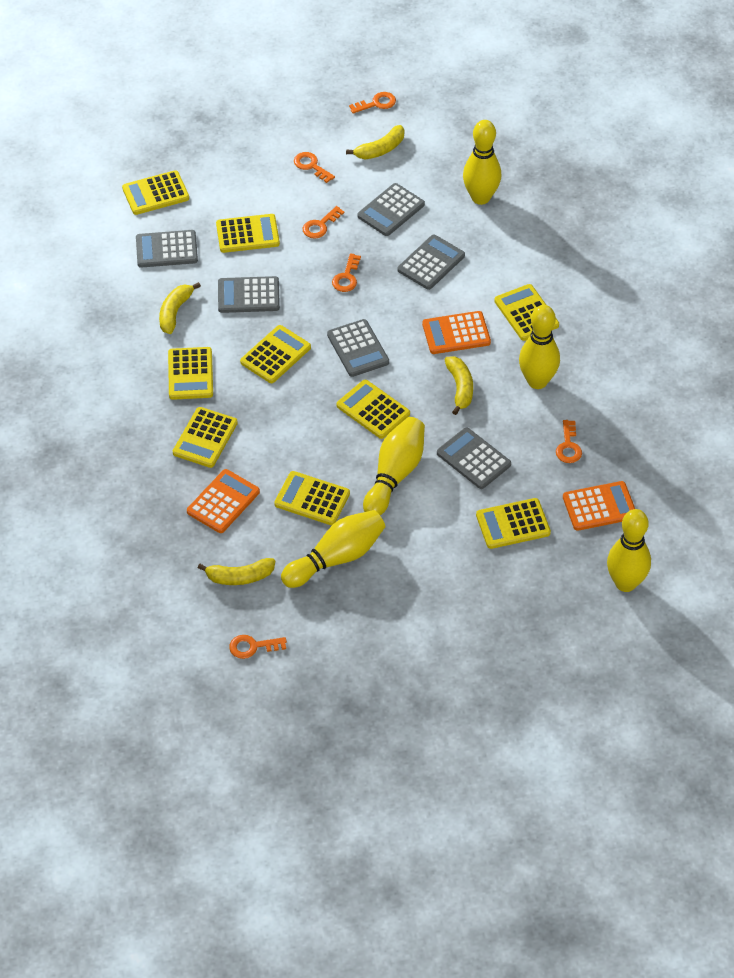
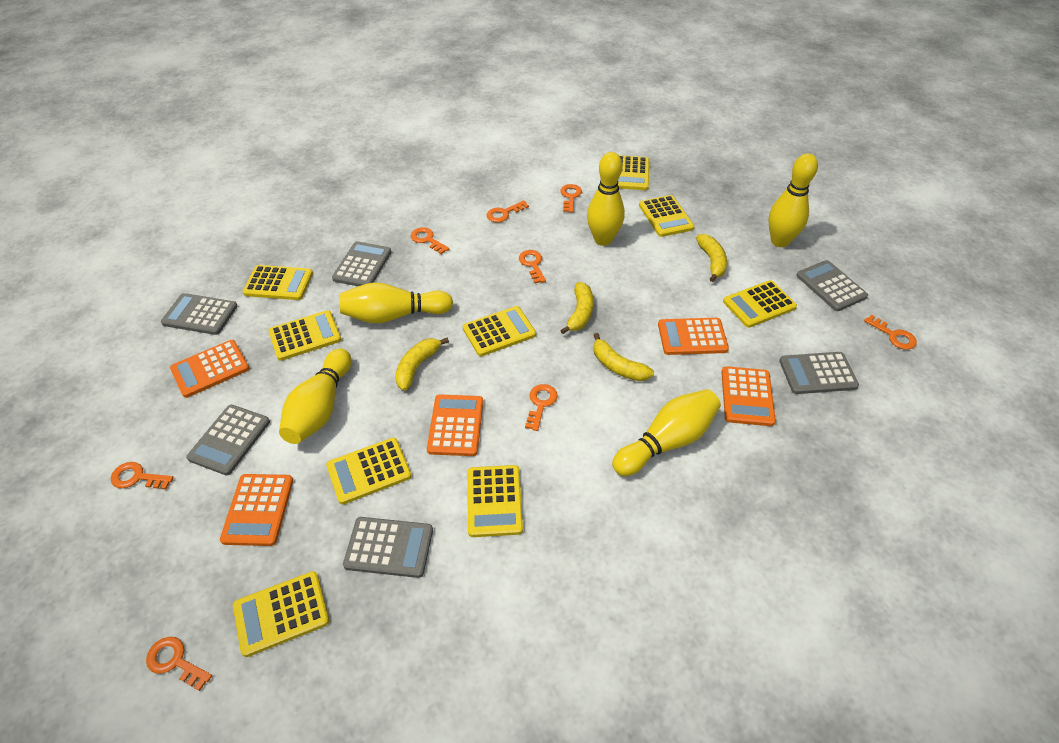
orange calculator: [187,469,260,533] [422,311,491,354] [563,481,635,531] = 3 -> [170,340,249,398] [220,474,293,546] [427,395,483,456] [658,318,729,355] [721,366,776,426] = 5
orange key: [229,635,287,659] [294,152,335,183] [303,206,344,238] [332,253,361,292] [349,92,396,114] [556,420,582,463] = 6 -> [111,462,174,489] [146,637,212,691] [411,227,449,254] [487,200,529,222] [519,250,546,284] [525,384,558,431] [560,184,582,213] [864,314,917,350] = 8

